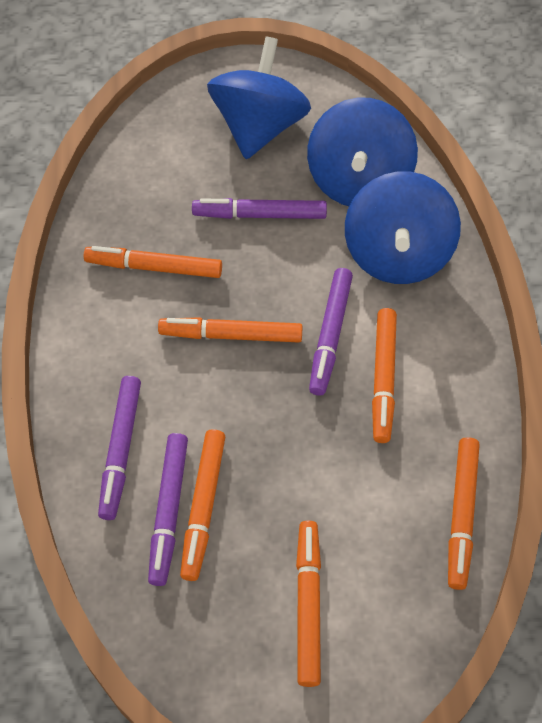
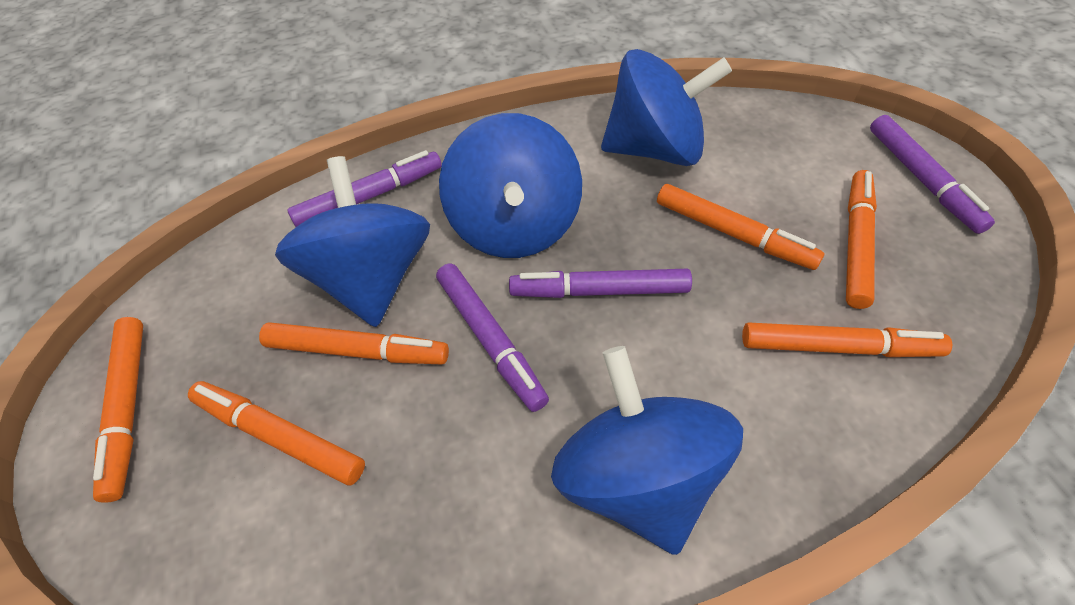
blue spinning top: [207,37,311,159] [307,97,418,206] [345,171,461,284] = 3 -> [275,156,430,327] [439,113,582,258] [551,346,743,555] [601,49,732,166] = 4

